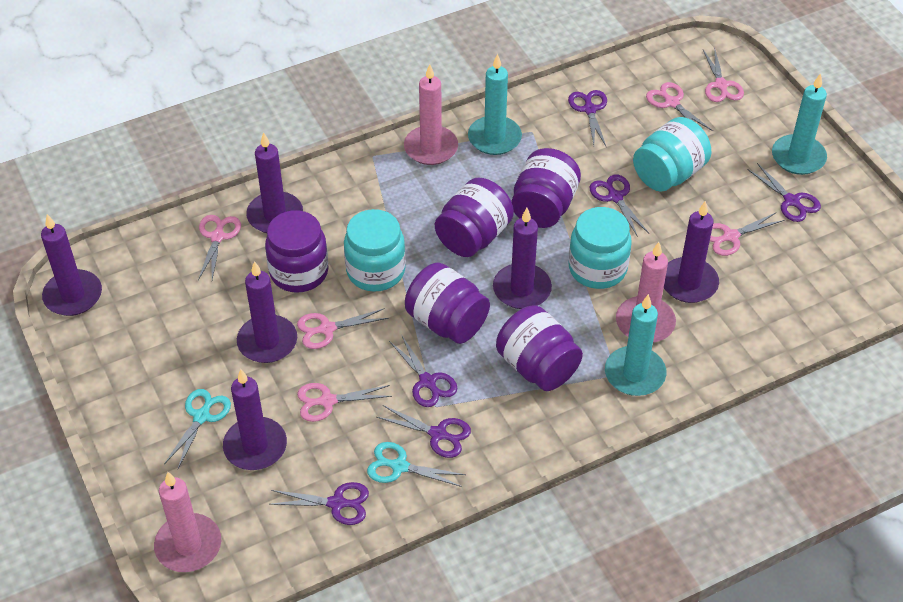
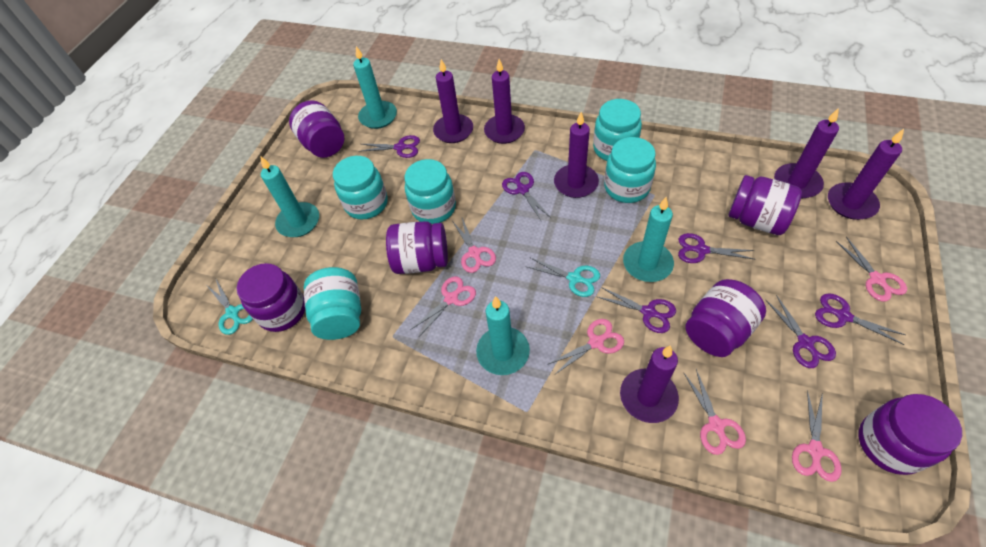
pink candle: [154,472,221,572] [404,64,458,165] [616,242,676,343] = 3 -> none = 0
purple jar: [265,210,329,293] [405,262,490,344] [435,177,514,257] [496,305,583,391] [512,148,581,228] = 5 -> [237,263,305,332] [289,100,344,158] [386,221,448,274] [685,279,766,357] [728,175,802,235] [858,394,962,475] = 6
turquoise candle: [468,54,522,155] [605,294,666,396] [772,73,827,175] = 3 -> [260,156,319,237] [353,46,397,129] [476,296,530,375] [623,197,674,282] = 4
turquoise jar: [344,209,406,292] [568,207,632,289] [633,117,711,192] = 3 -> [304,267,361,340] [333,156,388,220] [404,159,456,224] [593,99,642,161] [604,137,656,203] = 5

